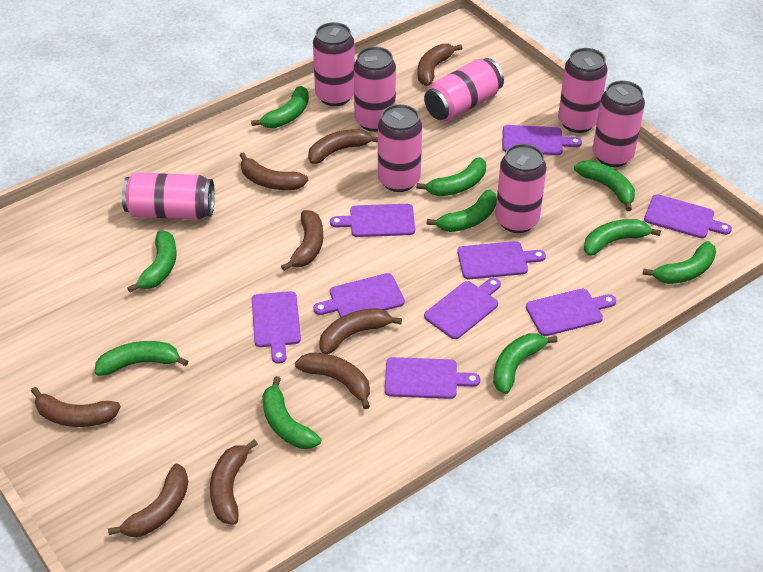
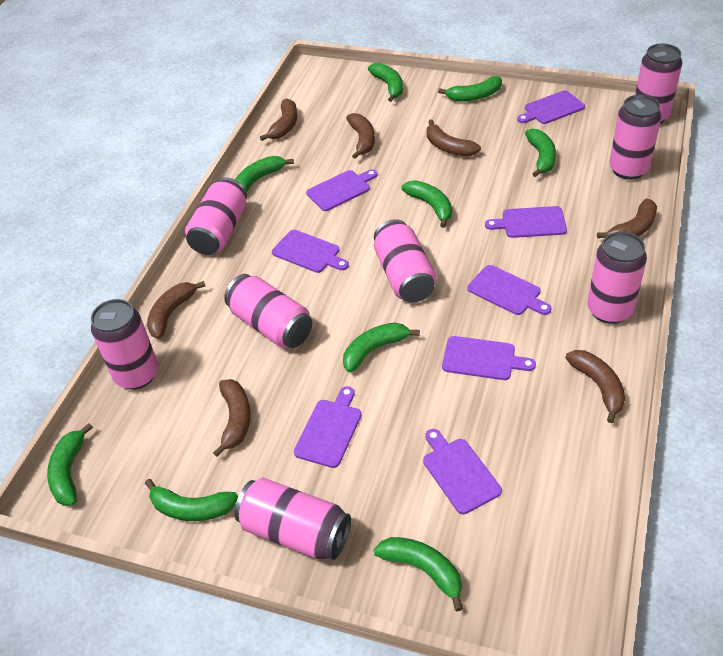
brown banana: [31,387,121,427] [108,463,188,537] [210,439,258,525] [240,152,308,190] [281,210,323,271] [295,353,370,409] [308,129,378,164] [319,308,402,354] [418,44,463,86] = 9 -> [147,281,206,339] [213,379,251,457] [260,98,297,141] [346,113,375,159] [427,120,481,157] [565,350,625,423] [597,199,657,238] = 7
green banana: [95,341,188,376] [127,231,177,293] [251,86,309,128] [262,376,321,449] [416,157,486,196] [427,190,497,232] [493,333,558,394] [574,160,635,211] [584,219,661,256] [643,241,716,284] = 10 -> [47,423,93,506] [145,479,238,521] [235,156,294,192] [343,322,420,372] [368,63,403,102] [374,537,463,611] [401,180,452,228] [438,76,502,102] [525,128,556,177] = 9
purple cutting board: [252,291,301,364] [313,273,405,318] [330,204,415,237] [385,357,480,399] [424,278,501,339] [457,241,546,279] [502,125,582,155] [526,289,616,336] [644,194,732,238] = 9 -> [272,230,349,273] [294,386,362,468] [306,169,378,211] [423,429,502,514] [442,336,536,380] [467,265,551,315] [485,206,567,238] [517,90,585,124] = 8

